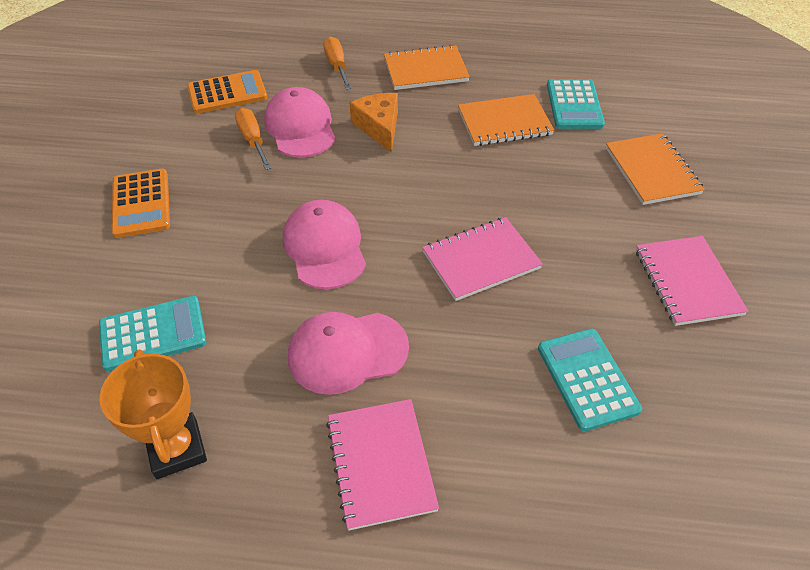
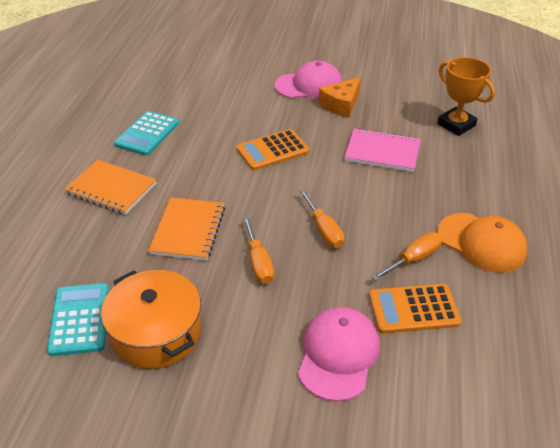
orange cap: none = 0 -> [437,213,528,273] = 1
orange notebook: [384,45,470,90] [458,94,554,146] [606,133,705,205] = 3 -> [64,160,157,215] [148,197,225,261] = 2
orange pot: none = 0 -> [101,270,202,369] = 1
orange screwdriver: [235,108,272,170] [323,37,352,90] = 2 -> [243,217,274,284] [299,189,344,248] [371,232,443,281] = 3
pink cap: [264,87,336,157] [283,200,366,289] [288,312,409,395] = 3 -> [275,60,342,99] [298,307,380,402] = 2
pink notebook: [326,399,439,530] [422,217,543,301] [636,236,748,326] = 3 -> [344,128,421,172] = 1
turquoise calculator: [99,296,206,371] [538,328,642,431] [547,79,605,129] = 3 -> [47,283,109,356] [114,111,179,156] = 2

